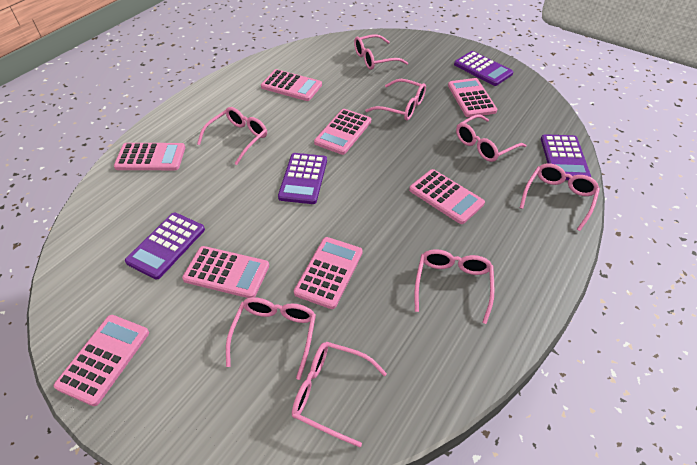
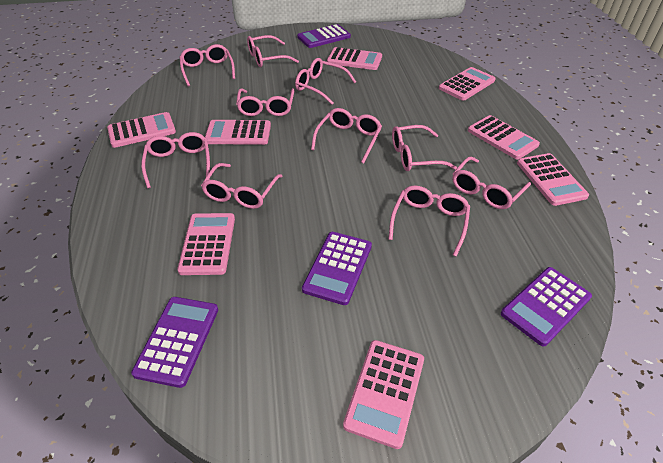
pink glasses: [197,107,267,165] [226,297,316,380] [292,342,387,447] [354,34,408,70] [365,79,426,121] [414,249,494,324] [456,114,526,162] [520,163,600,231] = 8 -> [141,132,210,188] [180,44,235,87] [201,163,282,209] [236,88,295,116] [247,35,299,67] [295,58,356,105] [311,108,382,164] [388,186,470,257] [392,125,457,171] [452,157,531,209] = 10

